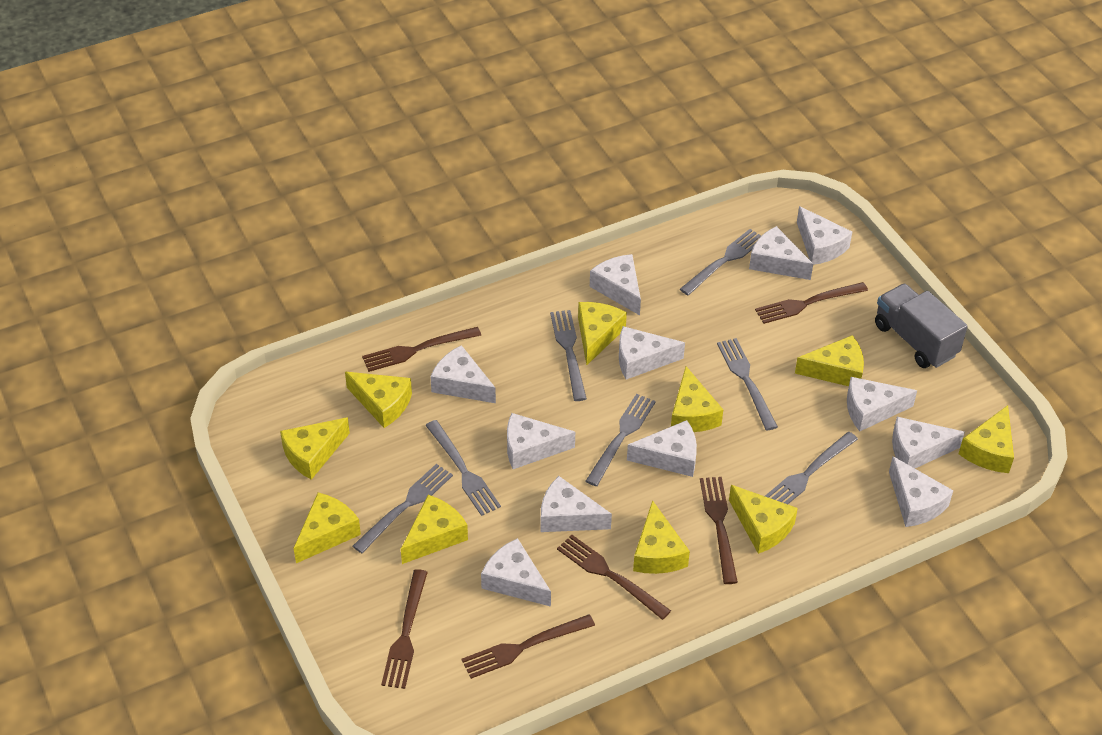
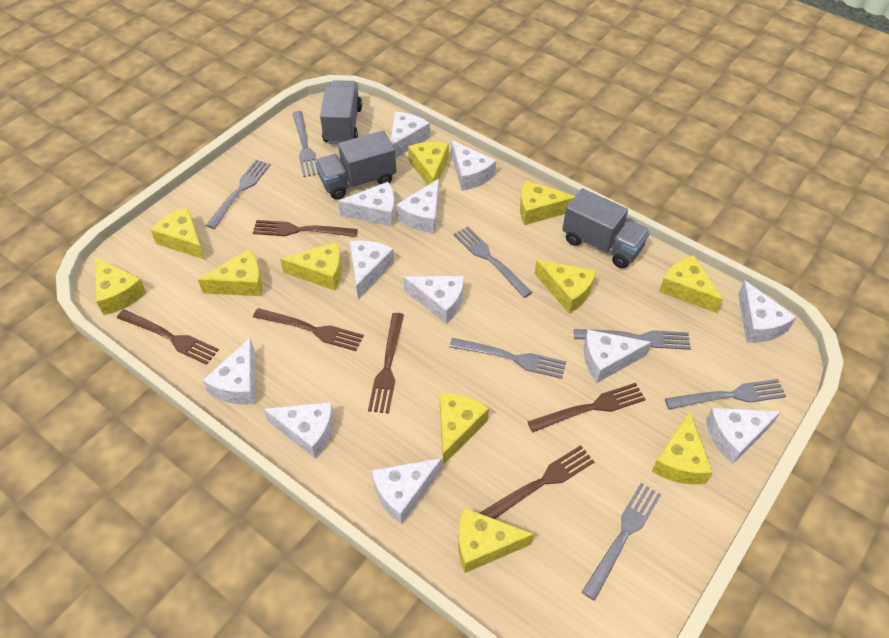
grey truck: [875,284,968,368] = 1 -> [315,131,396,200] [320,80,362,144] [562,188,650,268] = 3
yellow cheese: [280,417,350,480] [294,492,361,563] [345,372,412,428] [401,495,468,564] [578,302,627,365] [633,500,690,574] [671,366,723,432] [729,485,798,554] [795,335,864,386] [958,405,1014,473] = 10 -> [95,257,147,315] [151,207,205,260] [198,249,263,296] [280,242,342,290] [408,142,449,185] [440,393,489,465] [458,508,534,573] [520,180,575,225] [535,260,596,314] [651,411,713,485] [659,255,723,313] = 11

